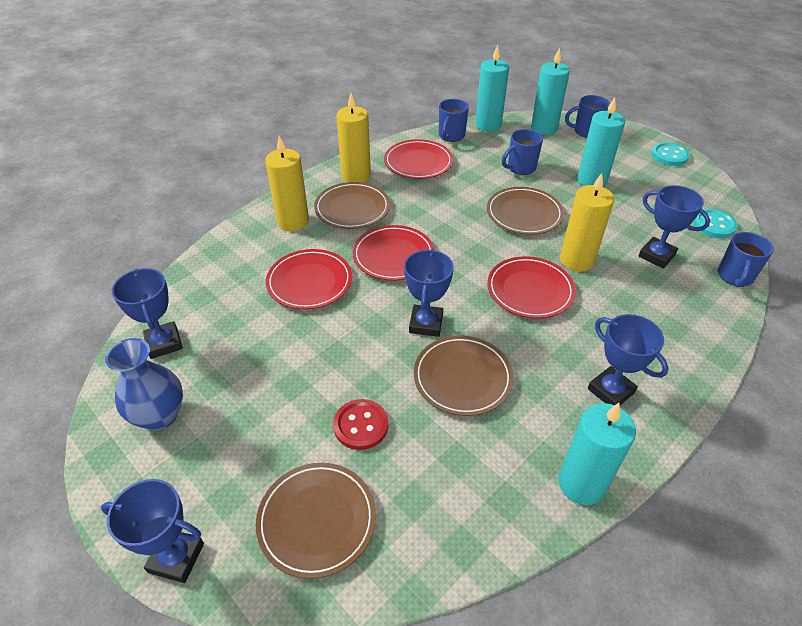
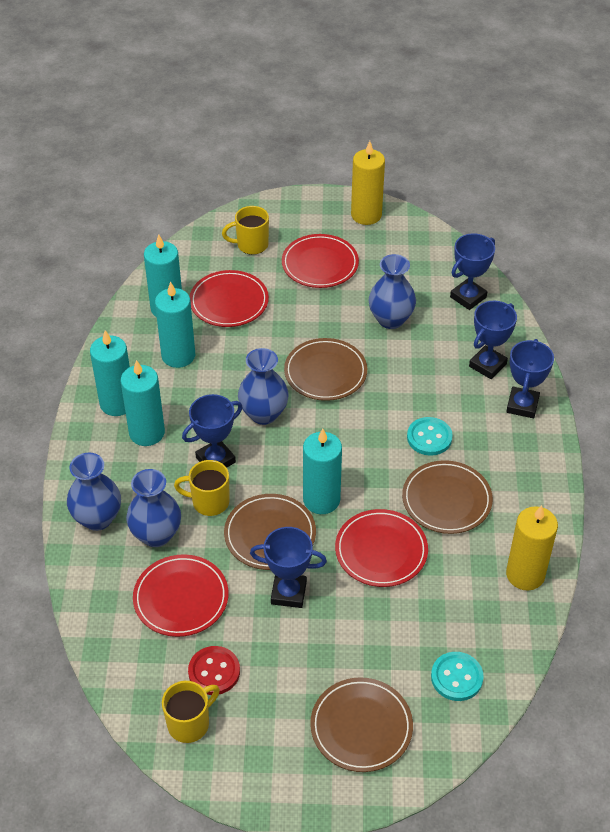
blue mug: [439,99,469,142] [502,129,543,175] [565,95,610,138] [718,232,774,287] = 4 -> none = 0
blue vase: [105,338,183,430] = 1 -> [67,453,121,531] [126,469,181,547] [238,348,289,425] [369,254,416,329] = 4
turquoise candle: [475,45,509,131] [531,48,570,135] [558,403,636,505] [577,97,625,187] = 4 -> [90,330,130,416] [121,360,165,446] [144,234,182,317] [155,282,195,368] [303,429,342,514] = 5
yellow candle: [265,136,309,231] [336,93,371,183] [560,173,614,272] = 3 -> [351,141,385,225] [506,505,558,591] = 2
yellow mug: none = 0 -> [162,681,220,743] [174,460,230,516] [222,206,269,255] = 3

